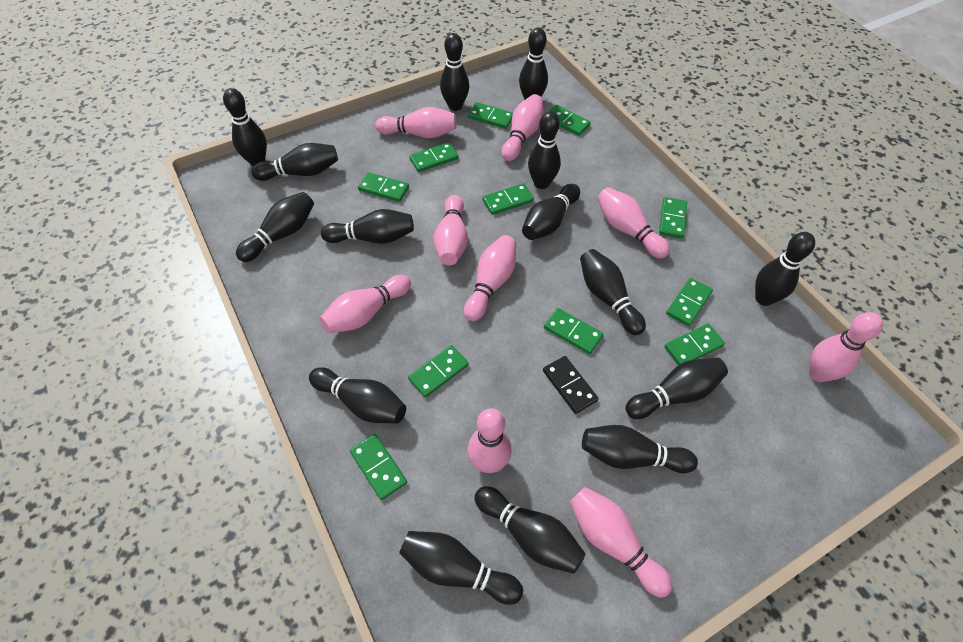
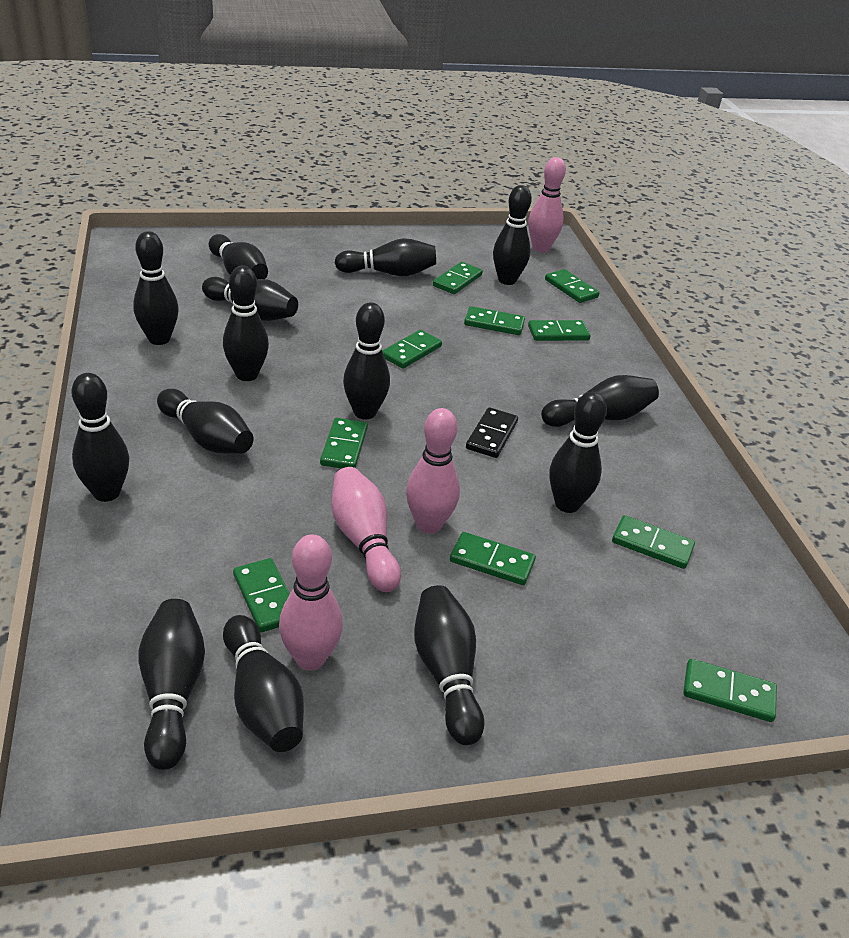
black bowling pin: [223,88,267,166] [236,192,314,262] [251,143,338,181] [309,367,406,424] [321,209,414,244] [399,531,523,605] [440,33,469,111] [474,486,586,574] [519,27,548,100] [522,184,580,240] [528,111,561,189] [580,249,646,335] [582,425,698,473] [625,358,728,419] [755,232,815,306] = 15 -> [71,373,129,502] [133,231,179,345] [138,599,205,770] [157,389,254,454] [202,277,298,321] [209,234,268,279] [223,266,269,381] [223,615,304,752] [335,238,436,276] [343,302,390,419] [414,585,484,745] [493,185,532,285] [541,375,659,427] [549,392,607,513] = 14
green domino: [350,434,407,500] [358,172,409,202] [408,345,469,398] [409,142,459,172] [468,102,513,129] [482,183,534,215] [544,308,603,354] [548,105,591,136] [659,197,687,239] [664,324,725,365] [666,278,713,327] = 11 -> [233,558,290,632] [320,418,368,468] [382,330,442,369] [433,262,483,294] [450,532,536,585] [464,306,525,335] [528,320,591,341] [545,269,600,303] [612,515,695,569] [683,659,777,722] = 10
pink bowling pin: [320,275,411,333] [375,107,457,138] [433,195,468,265] [464,235,516,321] [468,408,512,473] [501,94,543,161] [570,487,673,598] [597,187,670,259] [809,312,883,382] = 9 -> [279,535,343,670] [332,467,401,592] [406,408,460,533] [528,157,566,252] = 4

